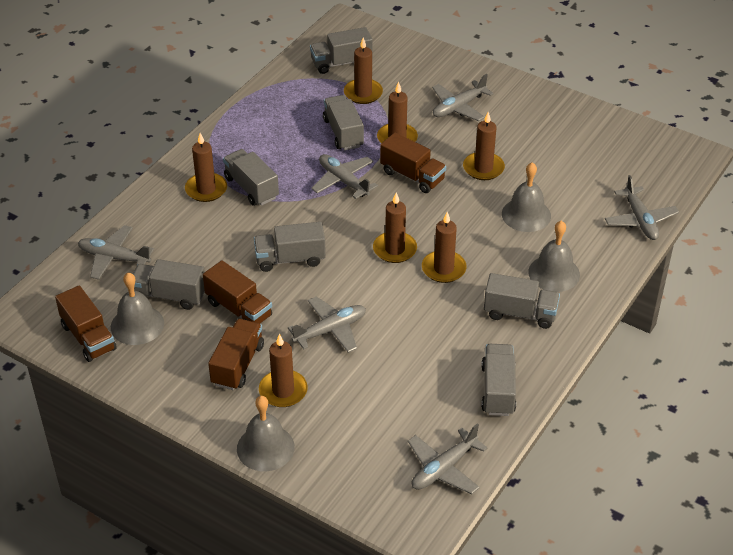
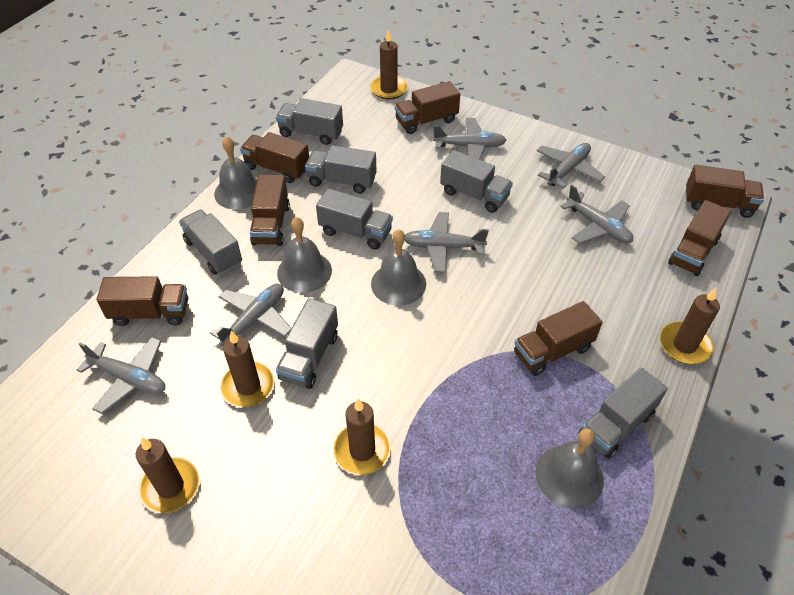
brown candle: [185,133,227,202] [259,334,308,407] [344,37,383,104] [373,192,417,263] [377,81,418,143] [422,212,467,283] [463,112,505,180] = 7 -> [136,437,200,513] [220,330,275,407] [333,399,391,475] [370,29,408,100] [660,288,720,364] = 5
brown truck: [55,285,117,362] [203,260,272,324] [208,319,264,390] [380,133,446,193] = 4 -> [96,276,188,326] [240,132,309,183] [250,174,290,246] [395,81,460,134] [514,301,603,376] [668,200,731,276] [686,165,764,218] = 7

